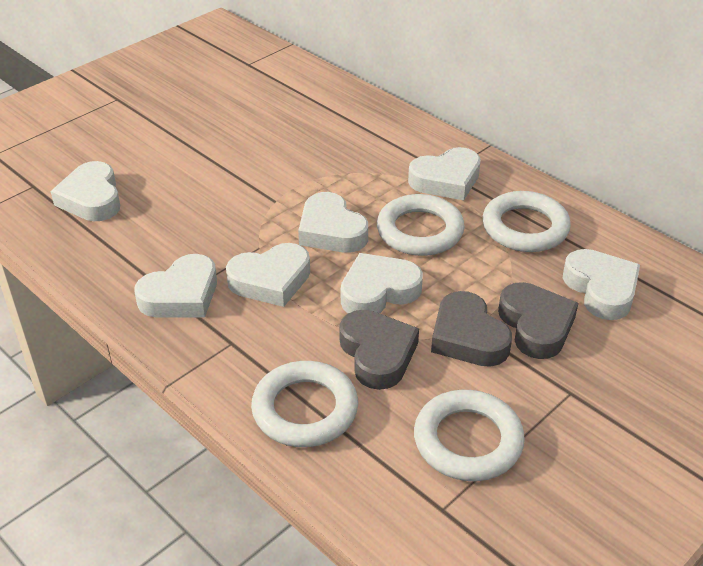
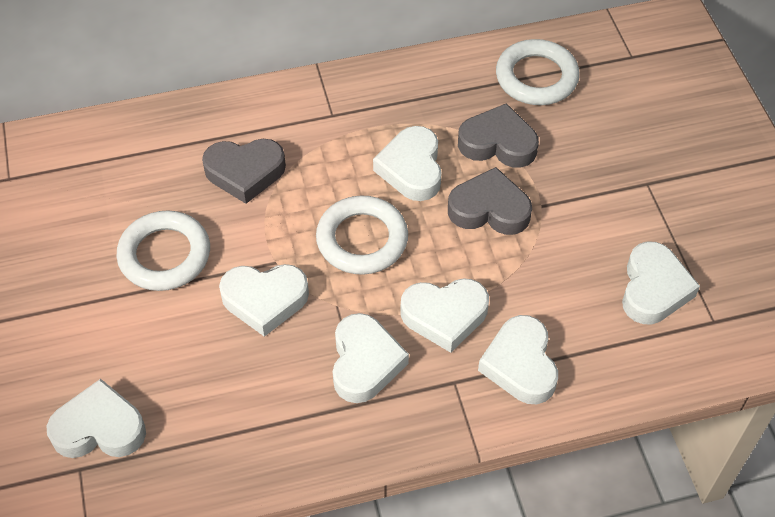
white ring: [251,361,358,447] [377,194,465,256] [414,390,525,481] [483,191,571,252] = 4 -> [116,211,210,291] [316,196,408,275] [496,39,580,105] = 3

